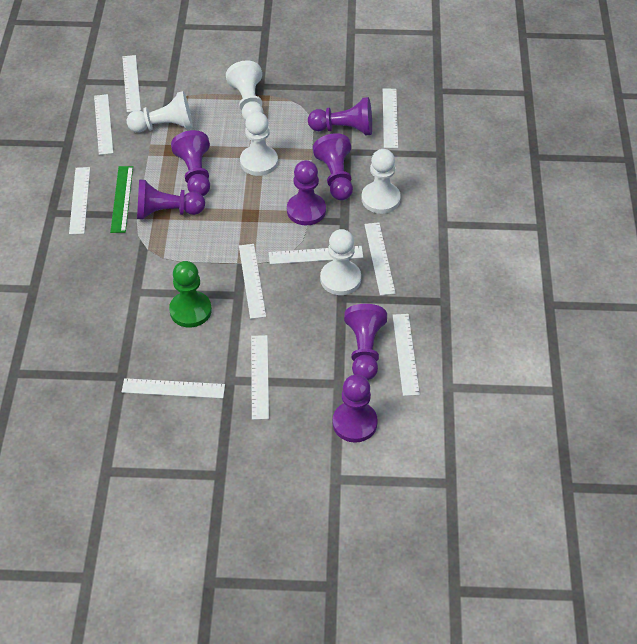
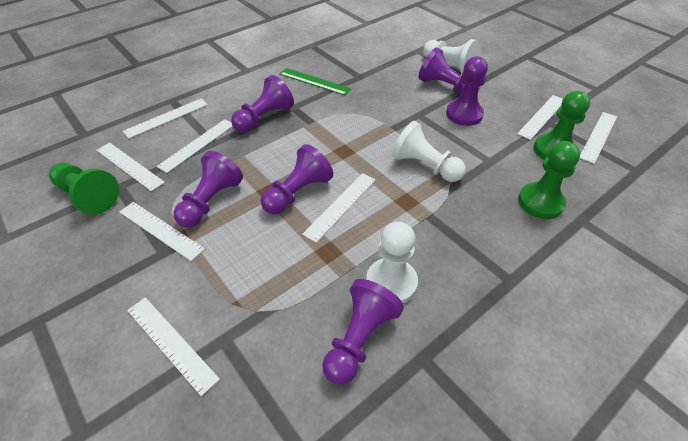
green pawn: [169,261,212,327] = 1 -> [49,163,119,215] [518,141,580,219] [534,91,590,159] = 3
purple pawn: [137,179,205,220] [171,130,210,196] [287,160,326,225] [308,97,372,135] [313,133,353,200] [333,375,378,443] [344,304,387,380] = 7 -> [174,151,243,228] [231,75,294,132] [261,144,333,214] [322,279,404,385] [419,48,480,94] [446,56,488,126] = 6
white pawn: [127,91,193,132] [226,60,264,121] [240,112,278,176] [320,229,361,295] [361,149,401,214] = 5 -> [366,222,418,303] [392,121,466,182] [423,39,481,73] = 3
white ruler: [69,167,90,234] [94,94,113,155] [122,55,141,112] [122,378,225,399] [239,244,266,319] [251,335,269,420] [269,246,363,264] [364,222,396,295] [383,89,398,148] [393,314,420,396] = 10 -> [96,143,165,191] [119,202,205,261] [123,99,208,139] [127,297,220,396] [156,119,233,173] [302,173,376,243] [517,95,563,140] [580,112,617,164] = 8

